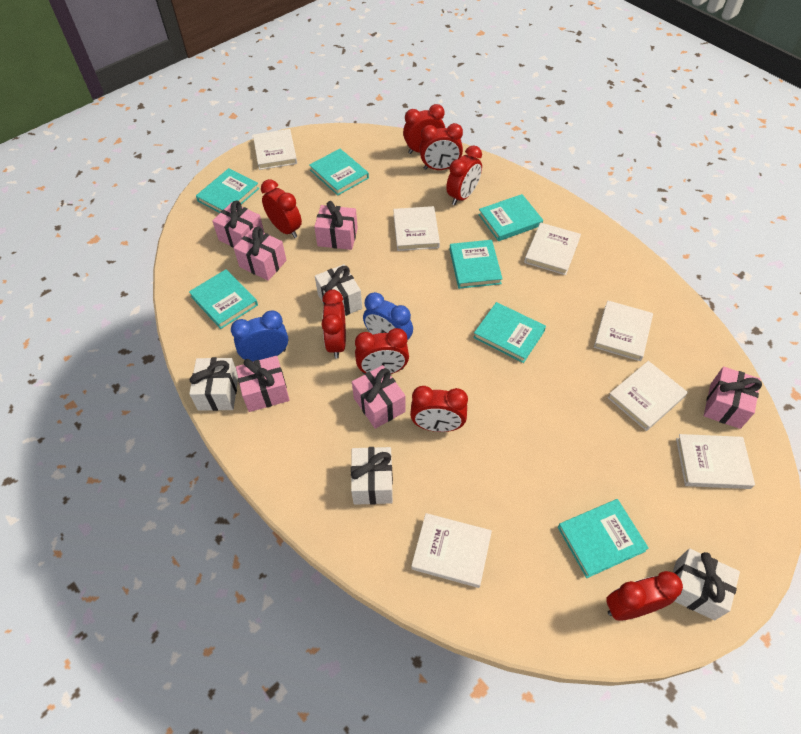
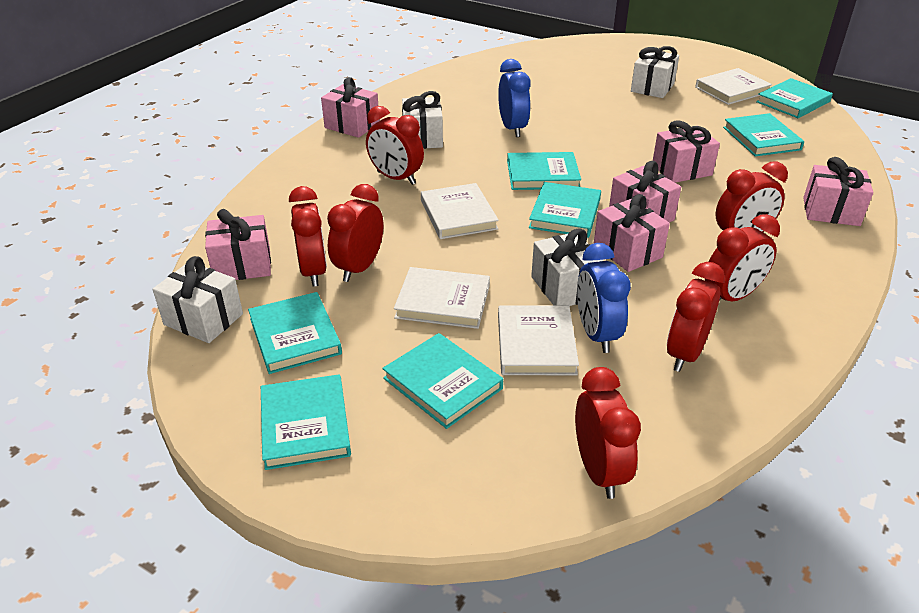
red clock: [261,179,302,238] [321,290,346,359] [355,328,409,374] [403,104,445,154] [410,386,468,432] [420,123,463,170] [446,145,482,205] [606,571,683,620] = 8 -> [289,186,327,287] [327,184,383,282] [366,106,424,185] [575,367,641,499] [667,262,725,372] [705,214,780,302] [715,162,788,232] = 7
white book: [253,129,297,170] [393,206,440,251] [411,513,492,588] [524,223,581,275] [594,300,653,361] [608,361,688,431] [676,434,755,489] = 7 -> [394,267,490,329] [421,183,499,239] [498,305,579,375] [695,68,772,105] = 4

